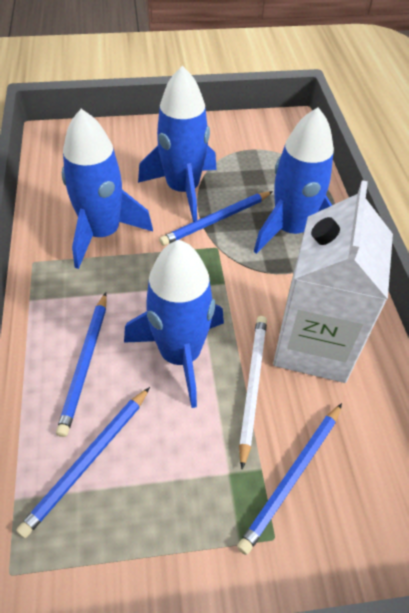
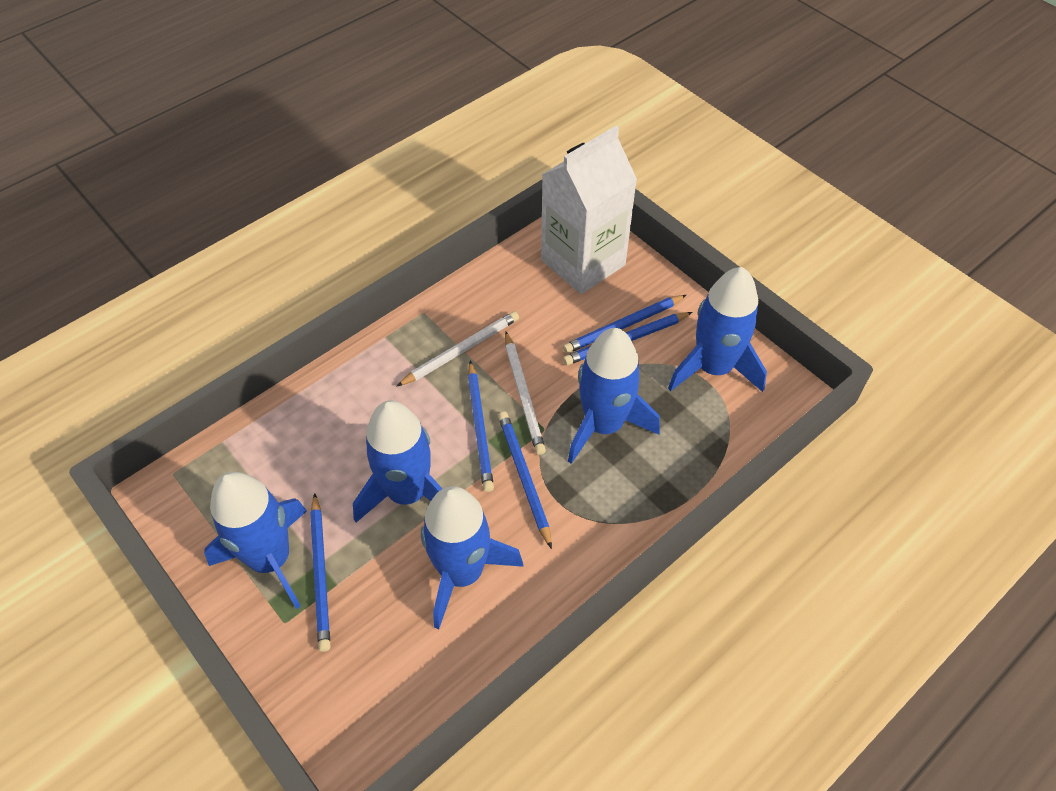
blue pencil: [16,387,150,538] [56,292,107,437] [159,191,273,246] [237,403,342,555] = 4 -> [310,493,331,652] [468,360,494,492] [498,411,552,549] [563,295,686,353] [563,312,692,365] = 5
blue rocket: [62,109,153,269] [124,240,224,408] [138,66,217,222] [254,107,334,254] = 4 -> [204,472,307,609] [353,401,443,522] [421,486,524,629] [568,328,660,464] [668,267,767,392] = 5
white pencil: [239,316,267,470] = 1 -> [396,311,519,387] [505,332,546,455] = 2

